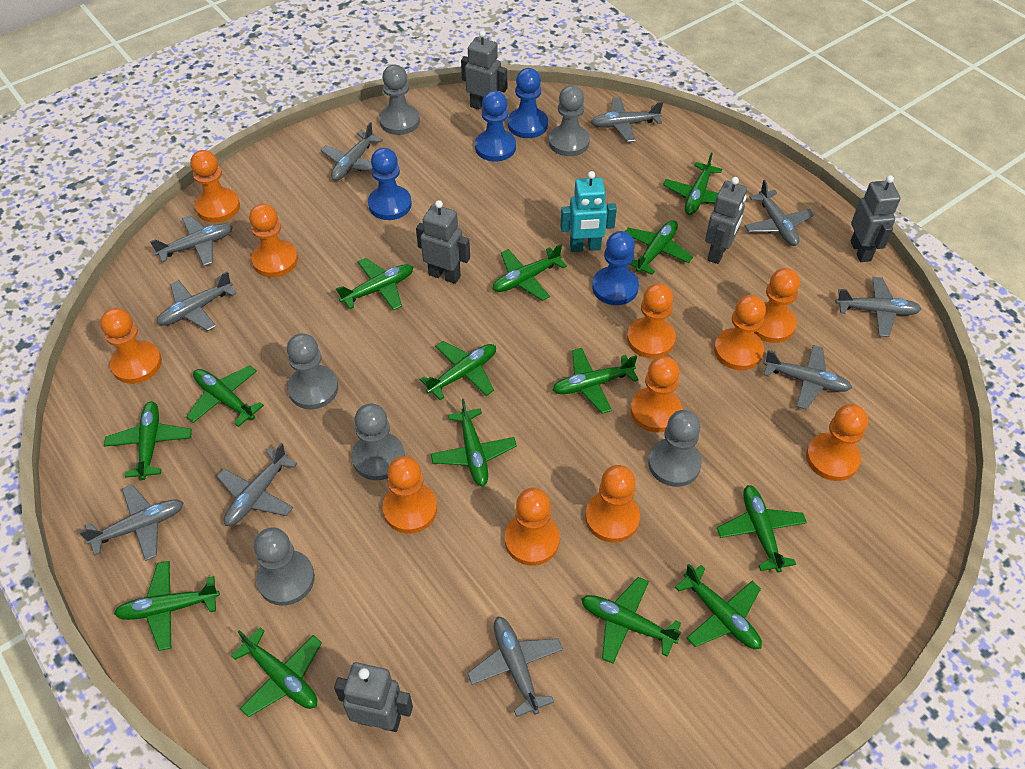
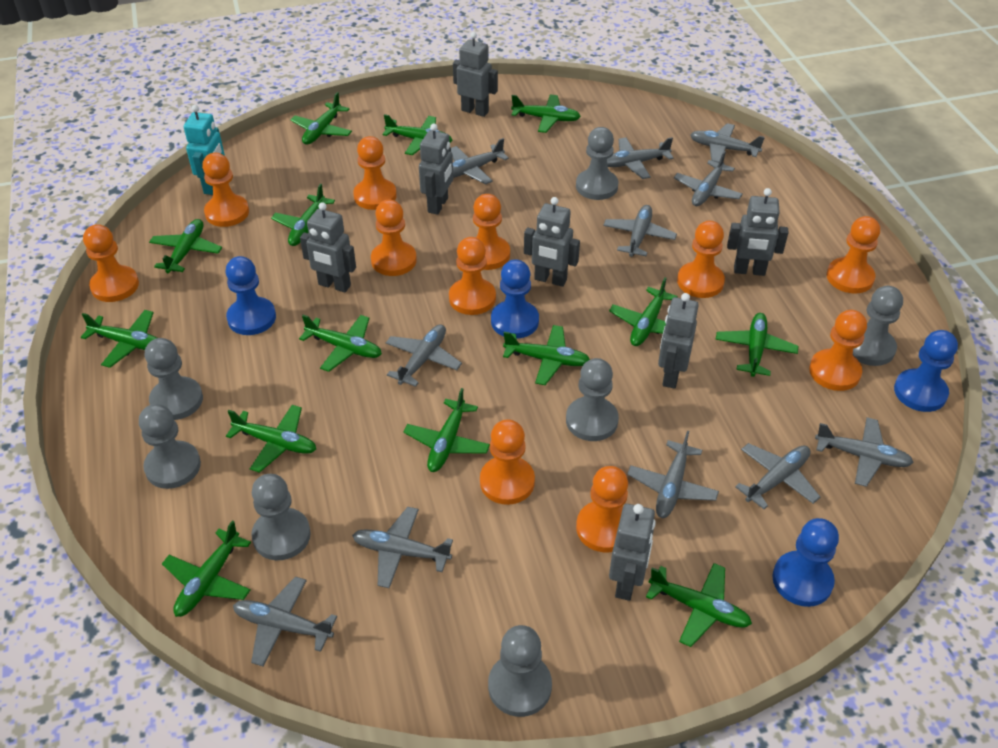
grey pawn: [254,527,315,606] [287,333,338,409] [352,404,405,480] [379,65,420,135] [549,85,590,156] [648,410,702,487] = 6 -> [139,404,201,489] [145,338,203,420] [251,474,311,560] [488,625,552,717] [566,358,619,441] [576,127,619,200] [853,286,903,366] = 7
grey plane: [79,484,183,561] [150,215,233,266] [157,271,237,331] [217,443,297,526] [321,122,383,181] [467,616,563,717] [591,98,663,142] [745,180,814,246] [764,345,852,410] [836,277,921,337] = 10 -> [233,577,337,666] [352,507,453,588] [386,324,462,387] [451,138,509,185] [603,205,677,257] [607,137,673,179] [627,430,719,518] [674,151,743,206] [690,123,765,163] [735,443,820,509] [815,417,914,487] = 11
grey robot: [334,662,413,732] [416,200,470,284] [461,30,507,109] [705,177,747,264] [851,175,901,262] = 5 -> [300,202,356,292] [419,124,453,215] [453,32,498,117] [524,197,580,287] [609,504,656,601] [658,293,699,389] [727,188,789,276] = 7

